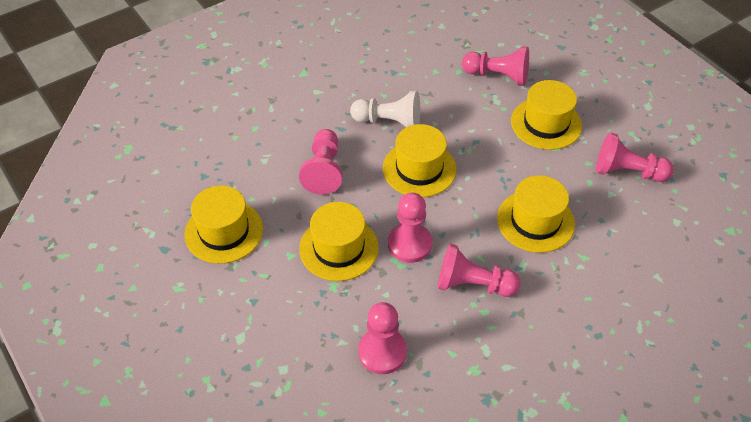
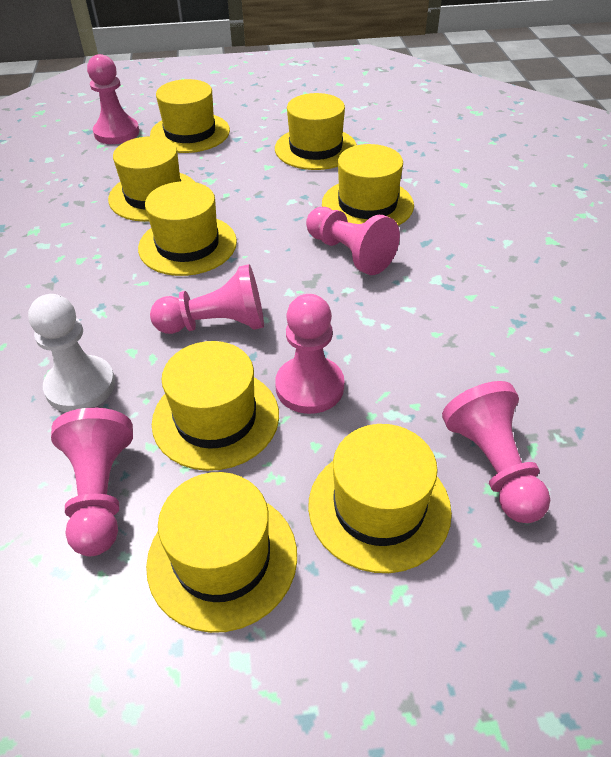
yellow hat: [184,186,263,264] [299,202,379,281] [383,124,456,197] [497,175,575,253] [511,80,582,150] = 5 -> [108,136,195,222] [138,181,237,276] [146,472,297,633] [150,79,230,153] [152,341,279,471] [275,93,357,170] [308,424,452,573] [322,144,414,226] = 8

